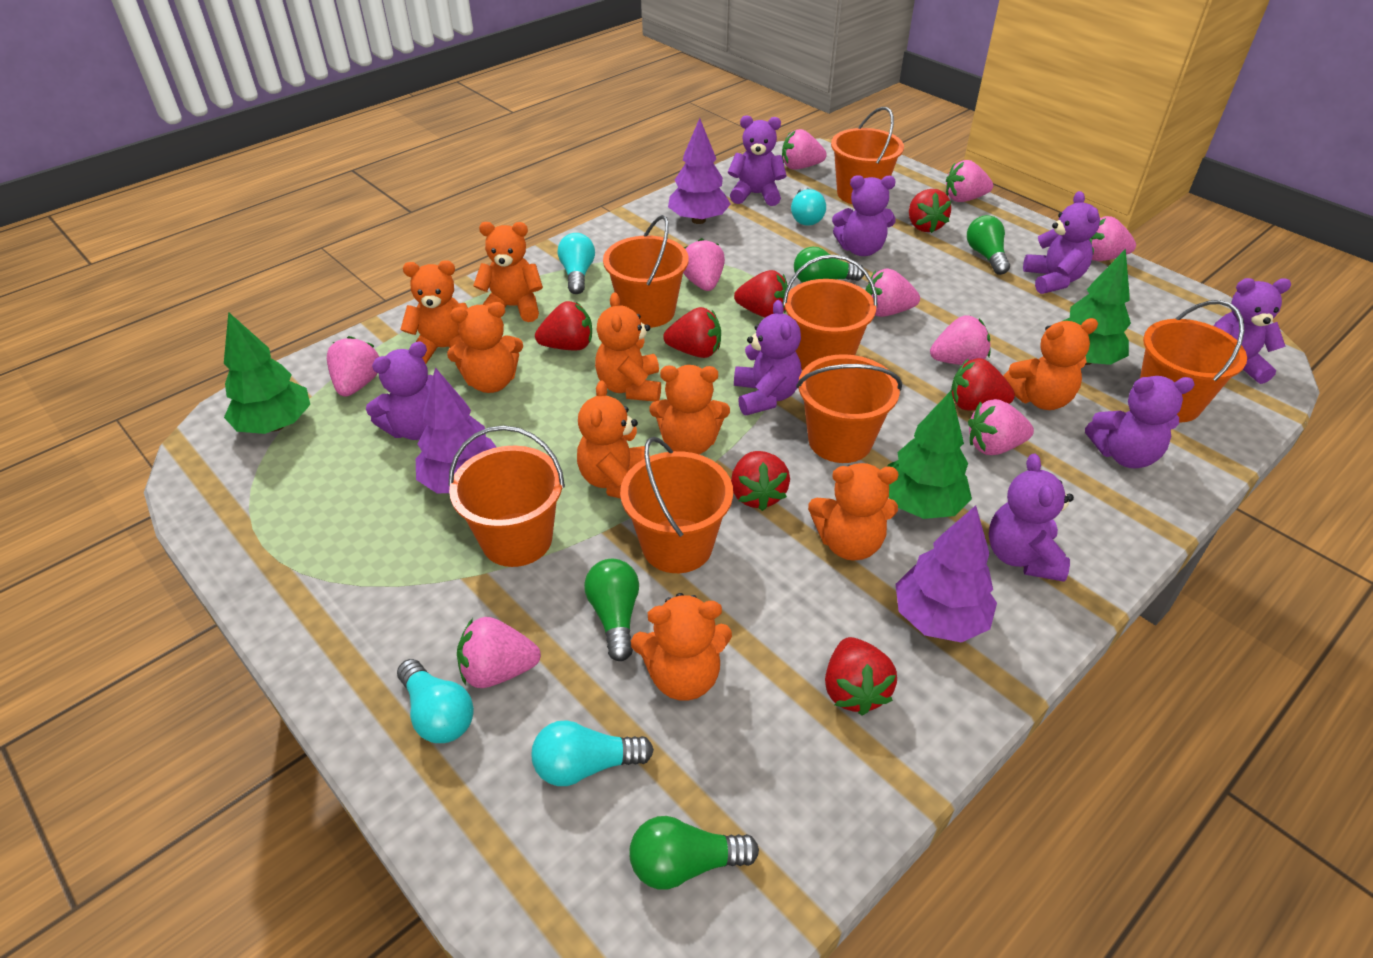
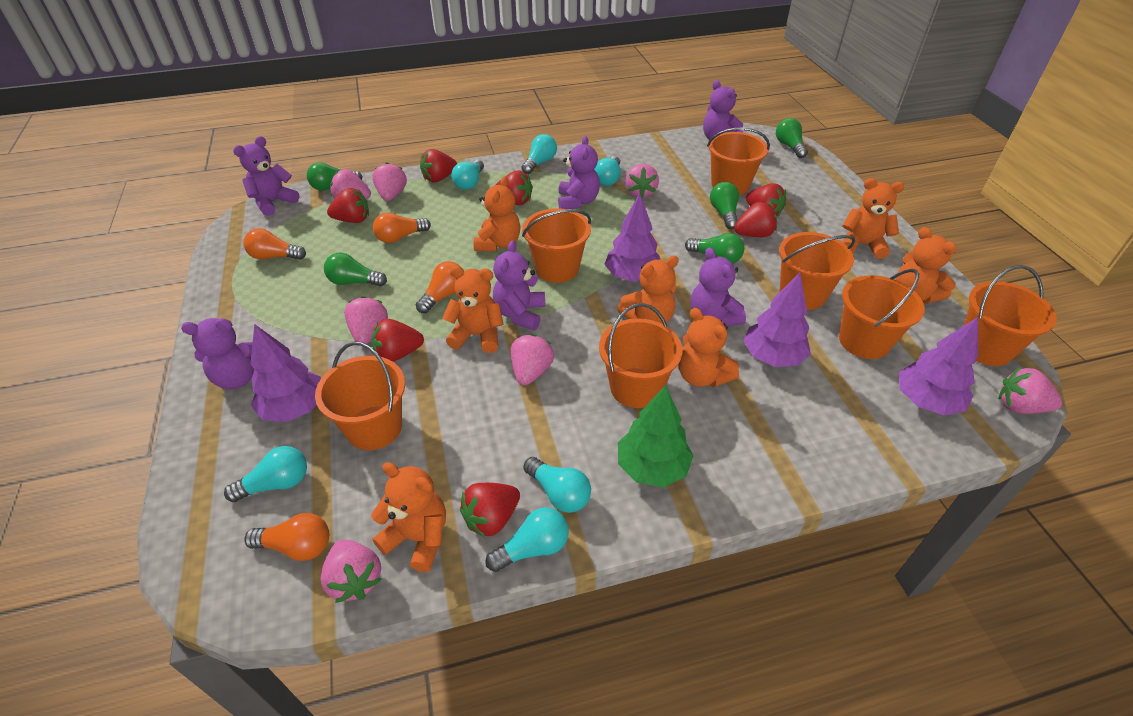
green light bulb: [584,559,639,661] [629,816,759,890] [794,247,864,283] [967,215,1010,275] = 4 -> [307,162,363,191] [324,253,387,287] [685,233,744,264] [710,182,739,229] [776,118,808,158] = 5
green tree: [224,312,310,434] [887,391,972,519] [1063,249,1131,365] = 3 -> [618,385,693,488] = 1
orange light bulb: none = 0 -> [243,228,306,260] [244,513,329,561] [373,212,431,243] [416,261,462,313] = 4
orange teddy bear: [400,260,468,364] [447,302,523,393] [473,222,543,322] [577,380,650,499] [595,292,661,402] [631,593,732,701] [649,365,730,455] [808,463,899,561] [1003,318,1098,410] = 9 -> [371,462,446,572] [442,266,504,353] [473,176,520,251] [617,256,679,324] [678,308,739,387] [842,178,904,259] [896,227,956,304] = 7
pink strawberry: [327,336,379,397] [457,617,541,688] [683,238,725,291] [782,129,827,169] [866,268,920,317] [930,315,991,365] [946,160,993,202] [968,399,1034,455] [1089,216,1136,261] = 9 -> [321,539,381,603] [330,169,371,199] [344,296,388,344] [372,162,407,201] [511,334,554,385] [625,164,659,198] [999,367,1062,414] = 7
purple teddy bear: [366,342,433,440] [728,115,786,206] [734,300,802,415] [832,175,896,256] [989,454,1074,582] [1023,191,1100,294] [1085,376,1195,469] [1214,278,1291,384] = 8 -> [181,318,255,389] [233,136,299,216] [493,241,545,330] [558,136,600,209] [691,247,746,326] [703,80,743,140] = 6
purple tree: [416,367,496,493] [668,118,731,224] [896,505,997,643] = 3 -> [250,324,321,422] [604,193,660,282] [743,273,811,367] [899,317,978,416] = 4
turquoise light bulb: [397,659,474,743] [531,720,654,786] [558,233,595,294] [791,187,826,226] = 4 -> [224,446,307,502] [451,160,484,190] [485,507,569,572] [521,134,557,174] [523,457,591,513] [594,156,621,186] = 6

